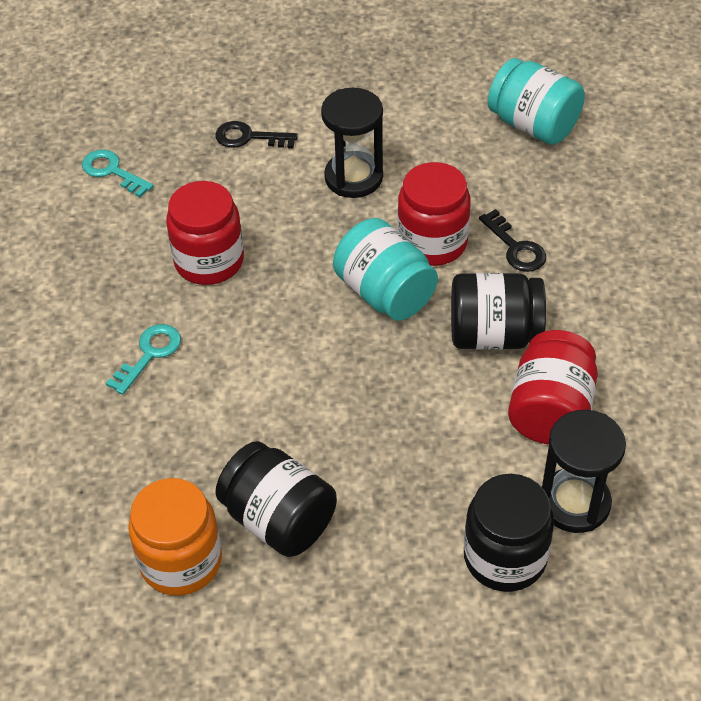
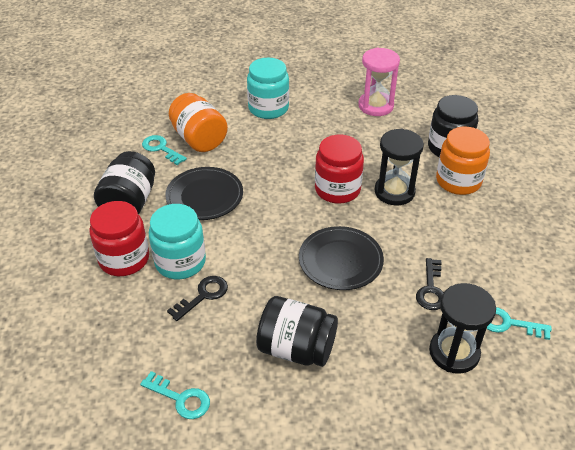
black plate: none = 0 -> [165,167,243,220] [299,226,384,290] = 2
orange jar: [128,478,222,596] = 1 -> [169,93,228,152] [436,127,490,195] = 2
pink hourglass: none = 0 -> [358,48,400,116] = 1
red jar: [166,181,244,285] [397,162,471,266] [508,330,598,445] = 3 -> [90,201,149,276] [315,135,364,204] = 2
turquoise key: [82,149,154,197] [106,324,181,395] = 2 -> [140,371,210,419] [142,135,187,165] [487,307,552,340] = 3

